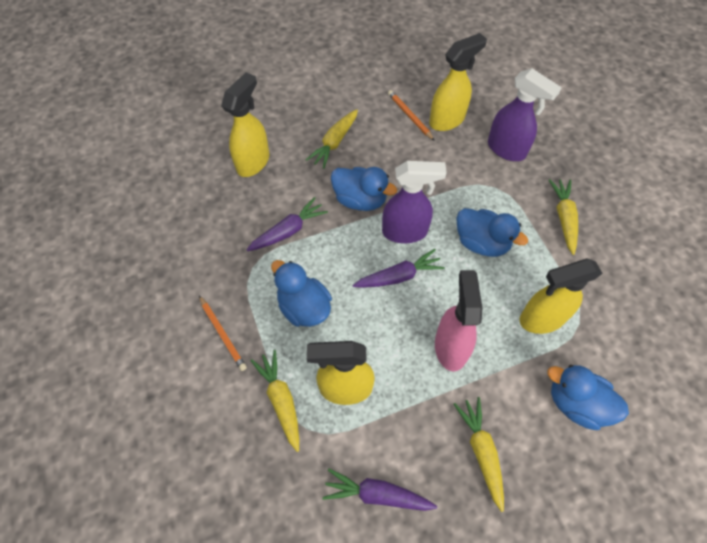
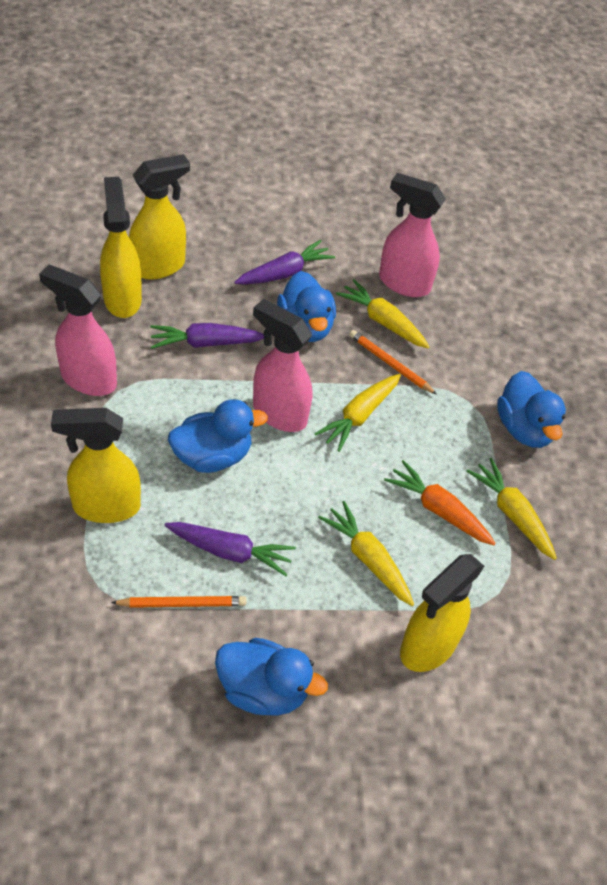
orange carrot: none = 0 -> [384,460,496,545] = 1
pink spray bottle: [435,270,482,372] = 1 -> [39,265,117,396] [253,299,312,432] [379,173,446,297] = 3
purple spray bottle: [382,161,447,243] [488,68,562,161] = 2 -> none = 0

